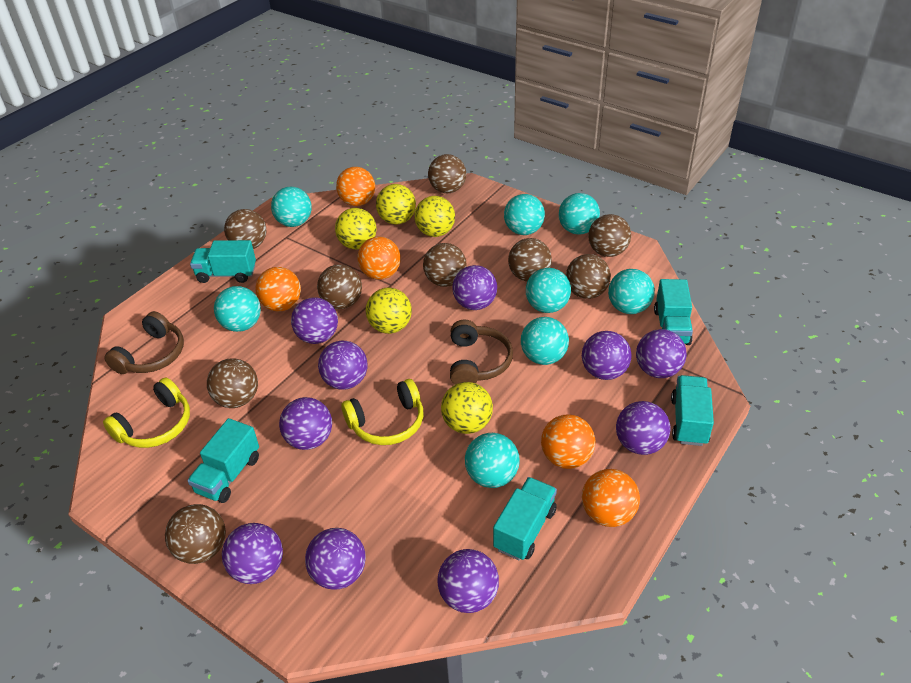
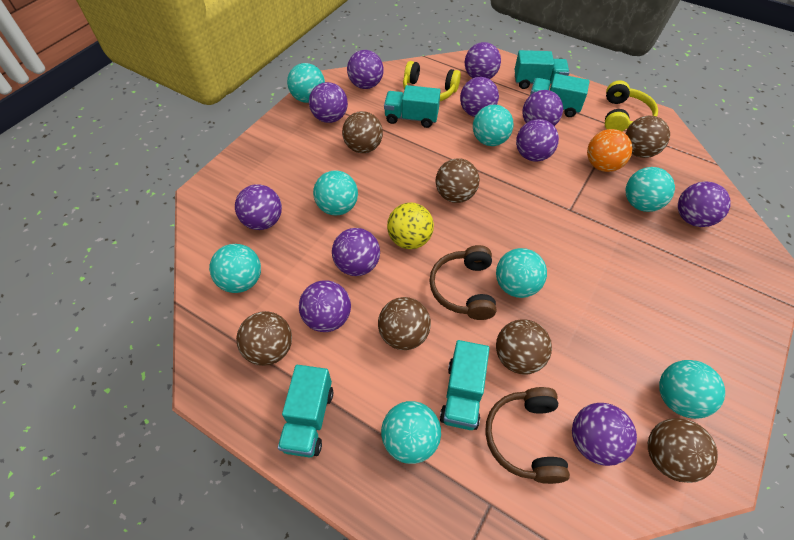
brown ball: [165,504,226,564] [207,358,258,408] [224,209,266,249] [317,264,362,309] [423,243,467,287] [428,154,466,193] [508,238,552,282] [566,254,611,299] [588,214,631,257] = 9 -> [236,311,292,366] [342,111,383,153] [378,297,431,350] [436,158,480,203] [496,319,552,374] [625,116,670,158] [648,418,718,483] = 7
orange ball: [255,267,301,311] [336,167,375,206] [358,236,400,280] [541,415,596,469] [582,469,640,527] = 5 -> [587,129,632,172] = 1
purple ball: [222,523,283,584] [279,397,332,450] [291,297,338,344] [305,528,366,590] [318,341,368,390] [438,549,499,613] [452,265,497,310] [582,331,632,380] [616,401,670,455] [636,329,687,378] = 10 -> [235,184,282,230] [299,280,351,332] [309,82,348,123] [332,228,380,276] [347,50,384,89] [460,77,499,117] [465,42,501,79] [516,119,559,162] [523,90,563,126] [572,403,637,466] [678,182,731,227] = 11
yellow ball: [335,208,377,249] [366,288,412,334] [376,184,416,225] [414,196,455,237] [441,382,493,434] = 5 -> [387,202,434,249] = 1

